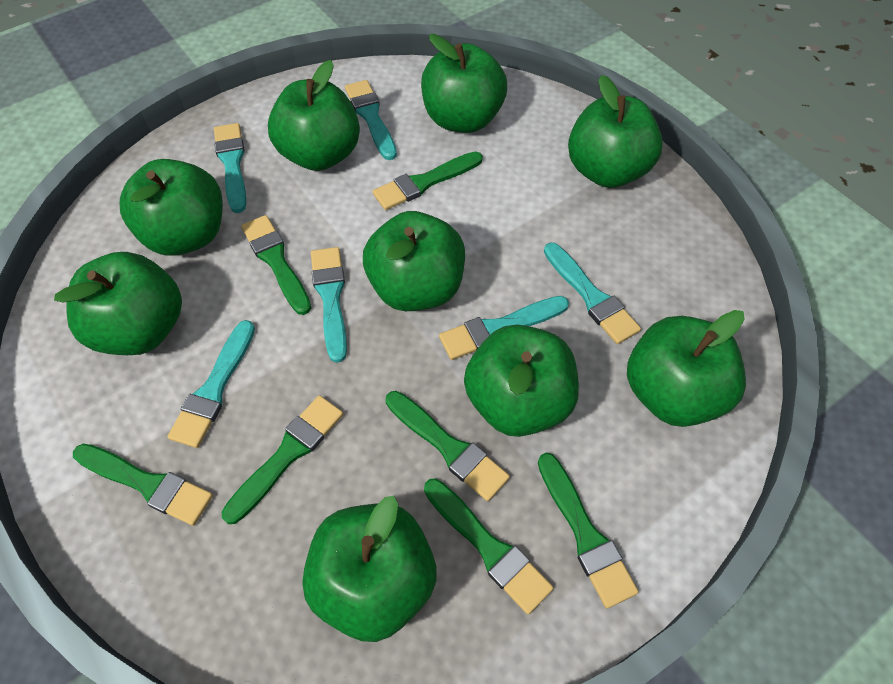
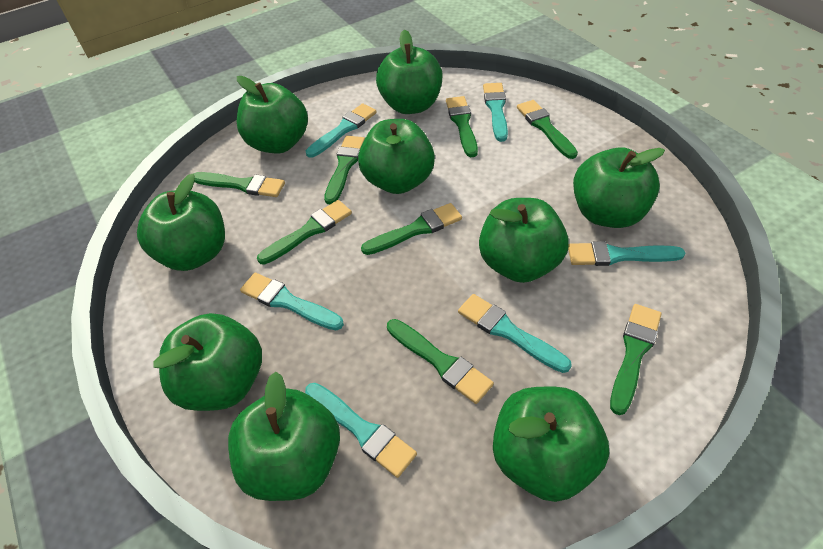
green brush: [73,444,213,526] [222,395,343,524] [241,215,311,315] [373,151,483,210] [385,391,510,501] [424,479,553,614] [538,452,639,608] = 7 -> [194,172,285,197] [257,200,352,265] [324,136,365,204] [361,203,462,255] [387,319,494,404] [446,96,478,157] [517,100,578,159] [610,304,662,415] = 8

